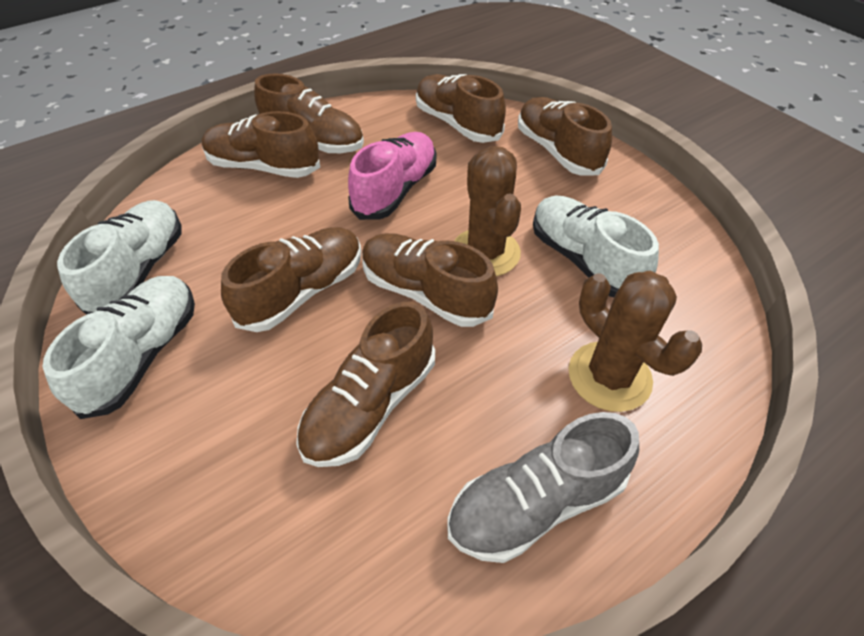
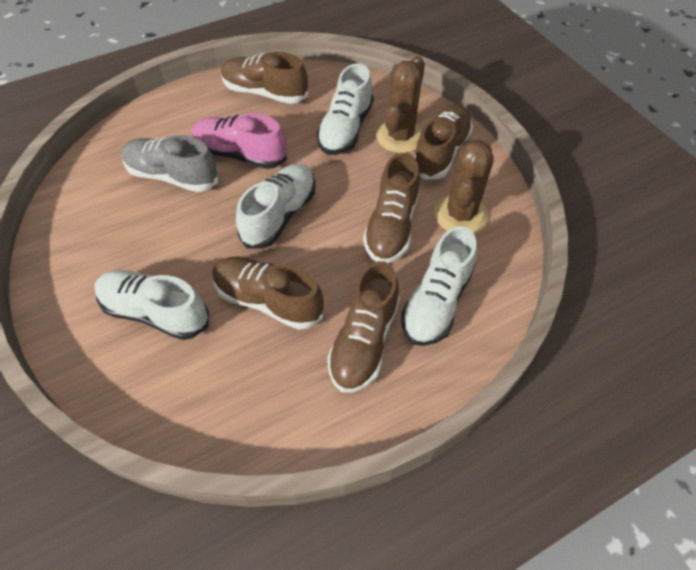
brown shoe: [202,111,320,178] [221,227,361,332] [254,73,364,153] [296,302,435,467] [362,233,498,327] [416,74,506,143] [518,97,612,176] = 7 -> [212,257,324,330] [221,52,308,104] [327,261,400,392] [363,153,420,263] [414,104,473,180] = 5
white shoe: [42,276,195,419] [57,200,181,315] [533,195,659,297] = 3 -> [94,270,209,340] [236,164,316,248] [317,63,374,155] [401,226,477,346] = 4

